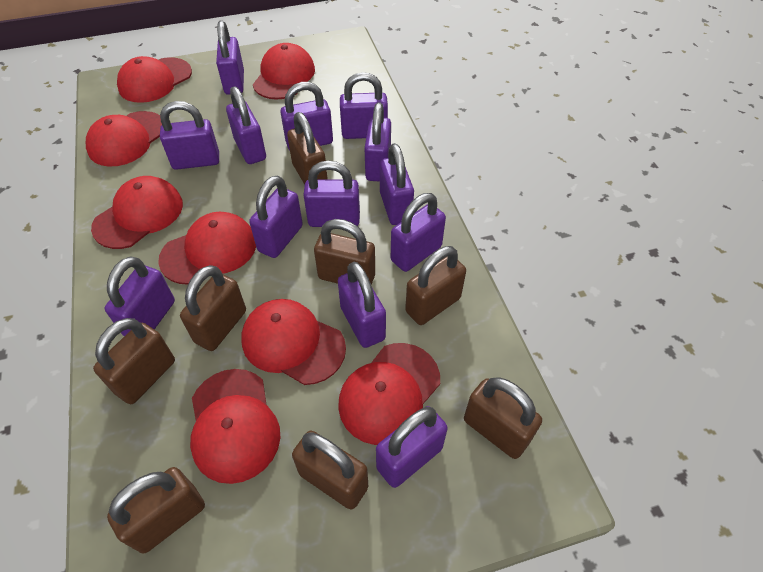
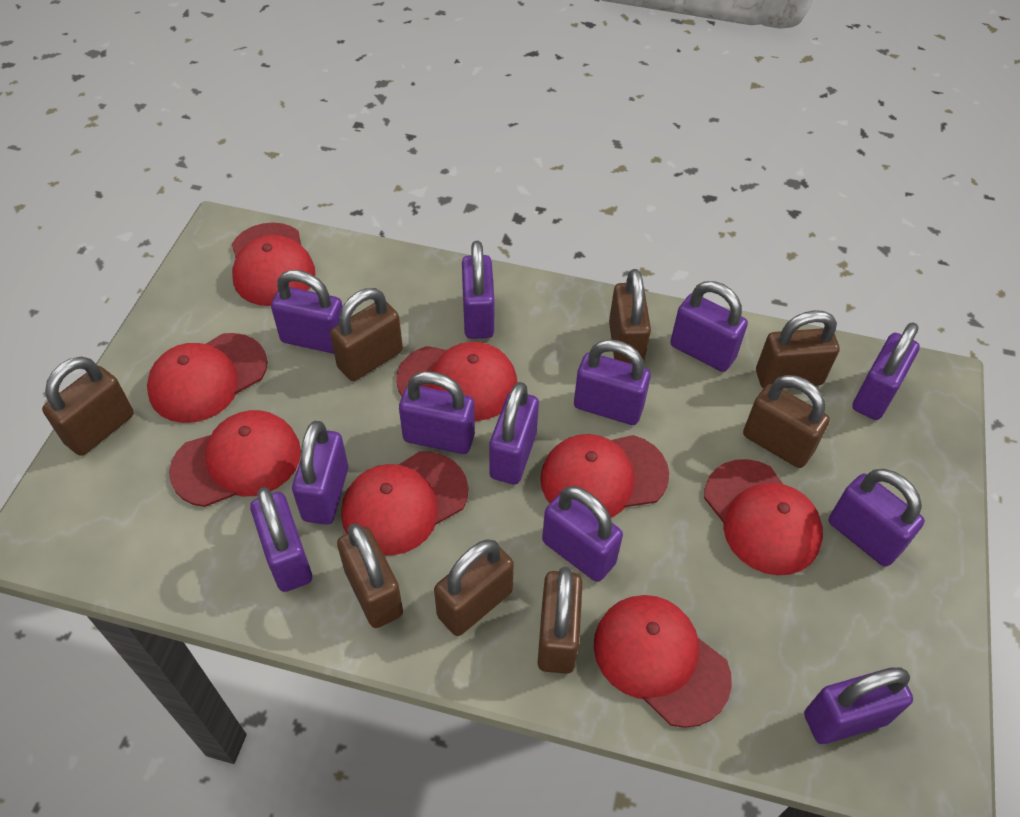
purple padlock: [105,256,175,336] [160,101,219,170] [216,21,244,95] [226,86,266,164] [249,176,303,258] [280,82,333,150] [304,160,360,227] [338,262,386,348] [340,72,388,139] [364,103,391,182] [376,406,448,488] [380,143,414,225] [391,193,446,272] = 13 -> [250,487,312,592] [271,270,343,354] [292,421,348,525] [399,371,475,454] [462,241,494,339] [489,382,539,484] [542,486,623,582] [574,339,651,425] [670,281,748,372] [804,668,913,744] [829,469,925,567] [852,322,920,420] = 12

